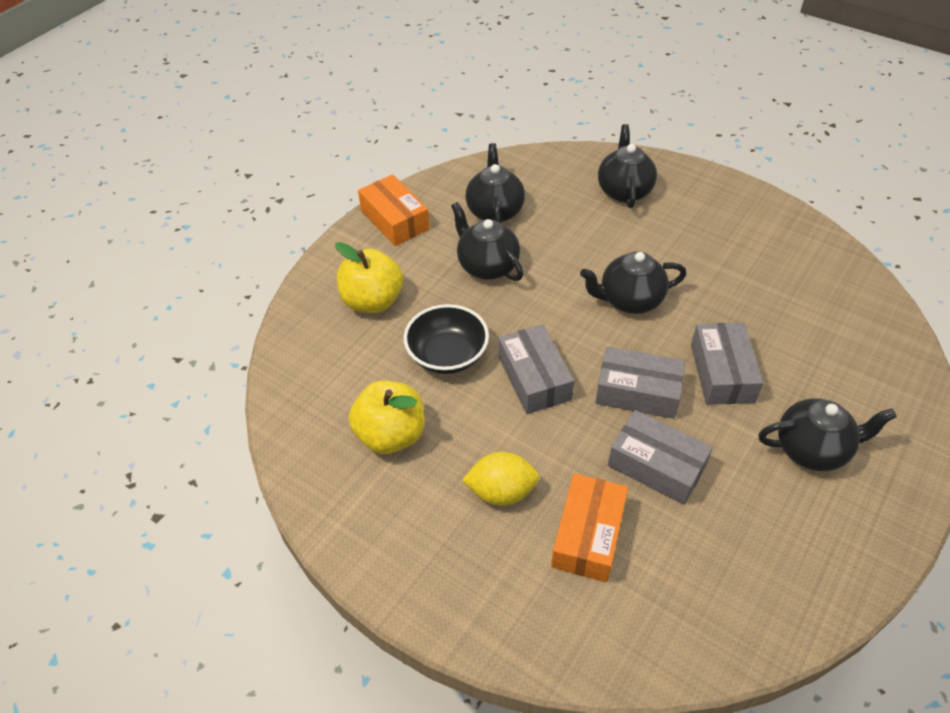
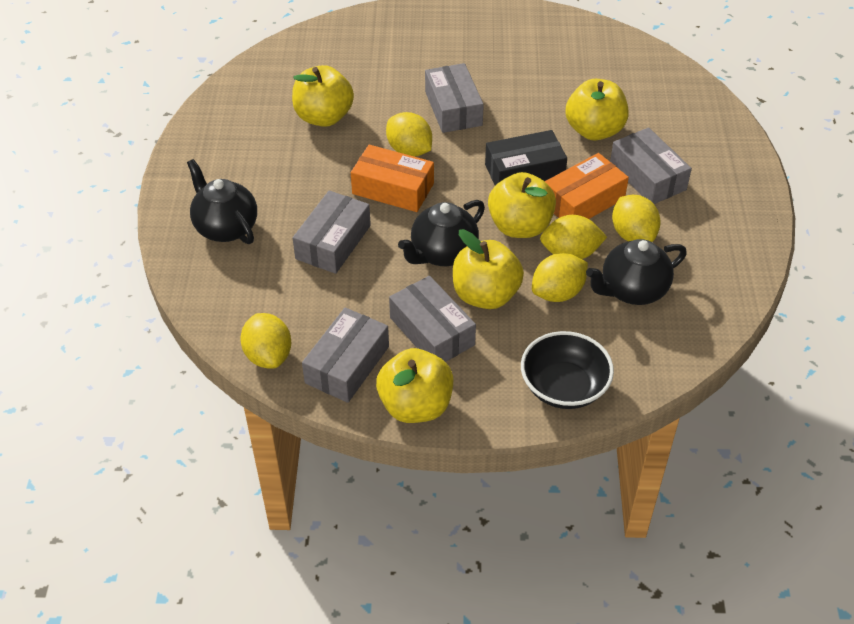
black box: none = 0 -> [485,130,567,186] = 1
black teapot: [451,202,523,281] [465,143,525,223] [580,252,687,314] [598,124,657,208] [758,398,897,471] = 5 -> [187,159,257,244] [398,200,485,266] [586,239,687,305] = 3
grey box: [498,324,574,414] [595,346,685,419] [608,410,713,505] [691,322,763,405] = 4 -> [293,190,371,274] [302,307,389,403] [389,276,476,362] [425,63,484,133] [610,127,692,204] = 5
yellow apple: [335,242,403,313] [349,381,425,454] = 2 -> [292,65,354,127] [376,348,453,423] [453,229,524,309] [488,172,556,238] [565,79,629,140] = 5
yellow lemon: [462,452,539,506] = 1 -> [240,313,291,368] [386,112,432,157] [532,253,588,302] [540,215,607,259] [612,195,661,242] = 5

